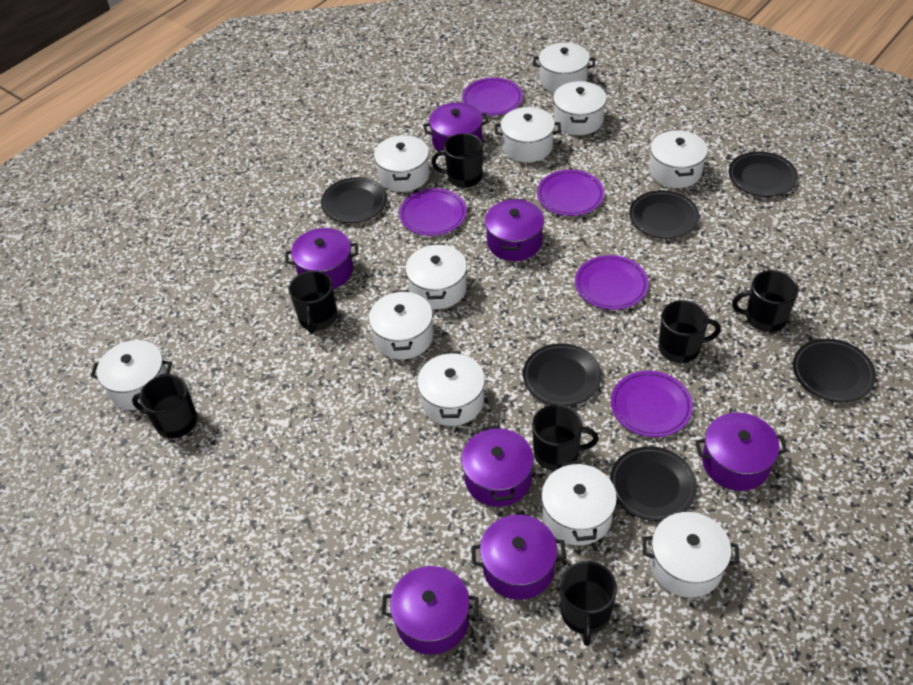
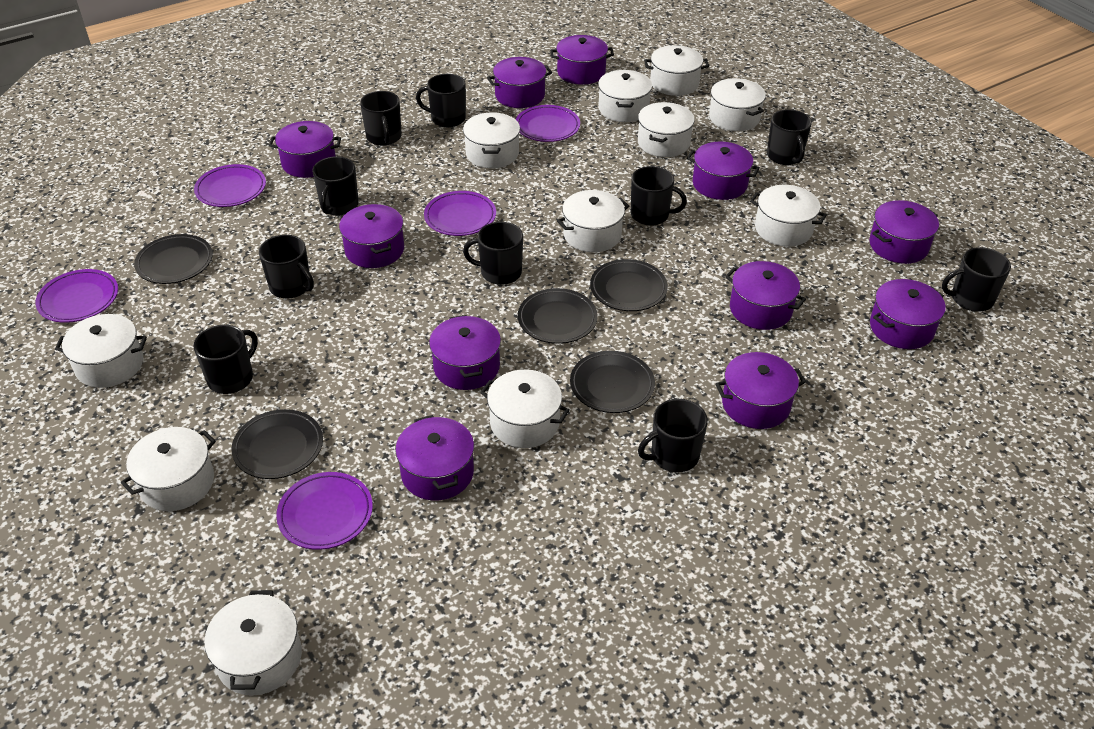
black mug: [132,375,197,439] [289,271,337,334] [432,133,483,188] [532,404,599,471] [560,561,617,646] [658,300,721,363] [732,270,799,332] = 7 -> [193,325,258,394] [259,235,314,299] [312,156,359,216] [360,91,402,146] [416,74,466,127] [463,222,523,285] [631,166,687,226] [638,399,708,473] [767,109,812,165] [942,247,1011,312] = 10
black plate: [321,177,387,223] [523,343,602,406] [610,446,697,521] [629,190,699,239] [729,152,798,197] [793,339,876,402] = 6 -> [134,234,213,284] [232,409,323,479] [518,288,598,344] [570,351,655,413] [590,259,668,311] = 5
purple pot: [285,228,358,289] [381,566,479,655] [423,102,489,155] [461,425,534,507] [471,515,566,600] [485,198,544,261] [695,413,787,491] = 7 -> [269,121,341,178] [339,204,404,268] [395,415,474,501] [429,315,501,390] [487,57,552,108] [550,35,614,85] [687,142,760,200] [715,352,806,429] [725,261,806,330] [869,200,939,264] [870,279,946,349] = 11

